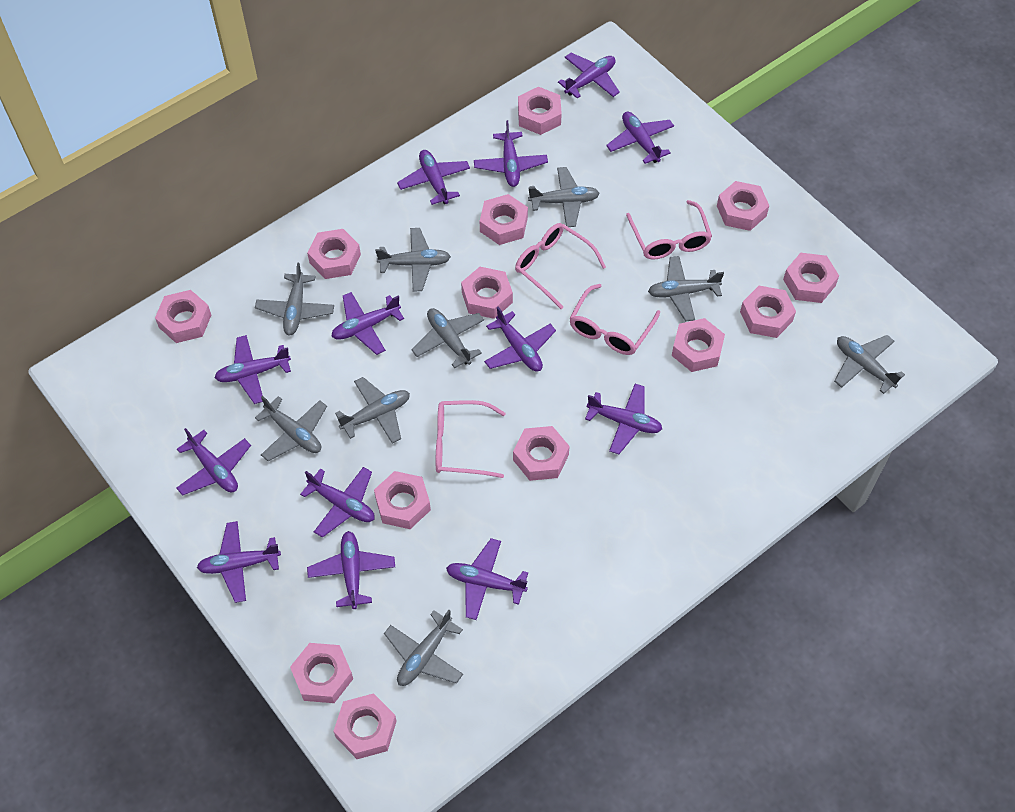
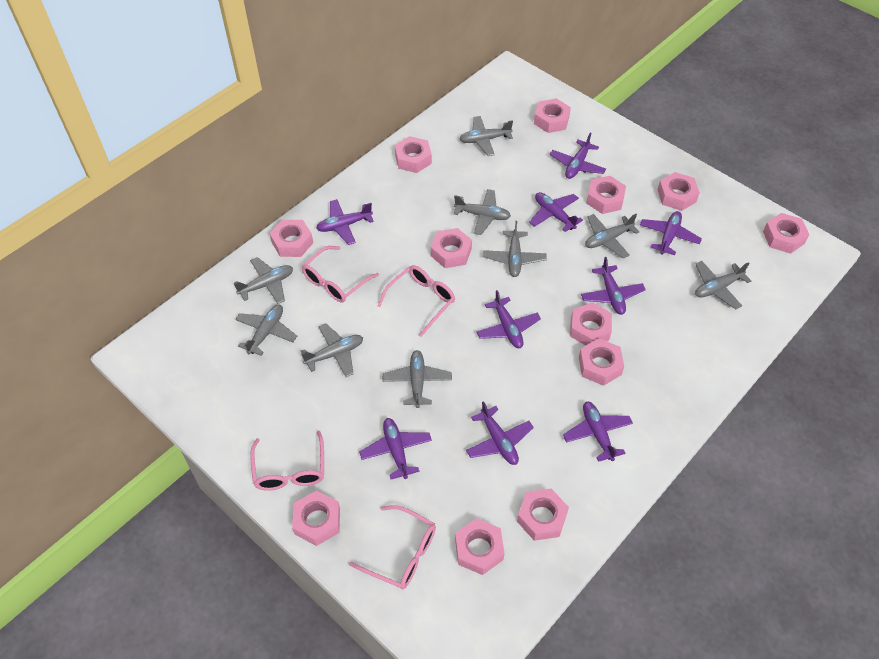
pink nut: [155,290,211,343] [290,643,353,703] [307,229,361,279] [333,693,397,759] [374,471,431,529] [461,267,513,319] [480,194,528,245] [513,426,570,481] [518,87,562,135] [672,318,725,372] [717,181,769,231] [740,286,796,338] [783,253,839,303] = 13 -> [270,220,313,257] [292,490,340,546] [395,136,432,173] [431,228,472,268] [455,518,505,575] [517,489,569,541] [534,98,571,133] [570,302,612,345] [579,338,624,386] [586,176,626,214] [658,172,700,211] [763,213,809,254] = 12
purple plane: [176,428,251,496] [197,521,281,603] [214,335,291,404] [300,467,375,538] [307,531,395,609] [331,292,404,355] [397,150,470,205] [446,538,528,620] [474,120,548,187] [484,307,556,372] [558,53,620,98] [585,384,662,454] [606,112,674,164] = 13 -> [316,199,374,245] [359,418,432,479] [466,401,534,465] [477,290,541,348] [529,192,583,232] [550,133,606,179] [563,402,633,462] [581,257,646,315] [640,211,702,255] = 9

